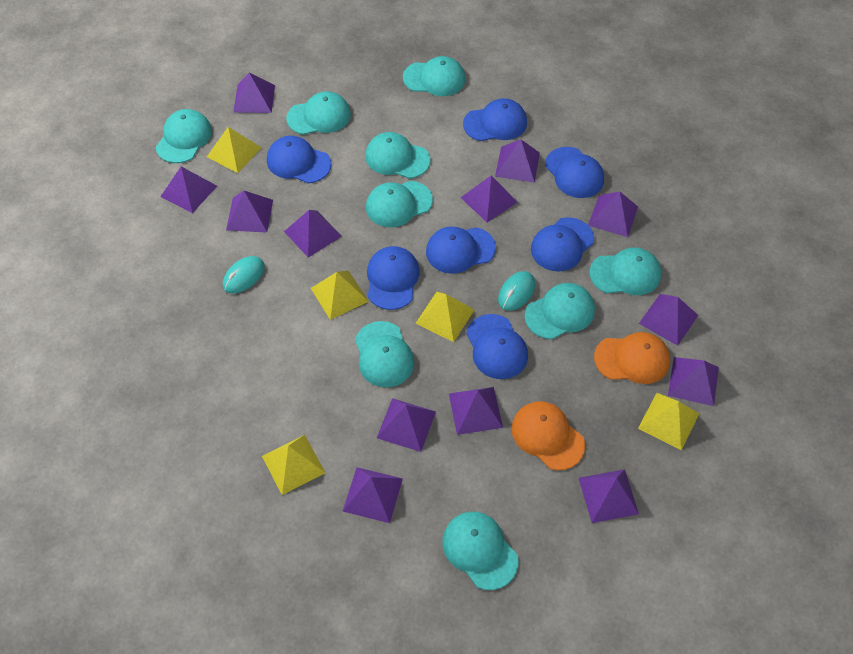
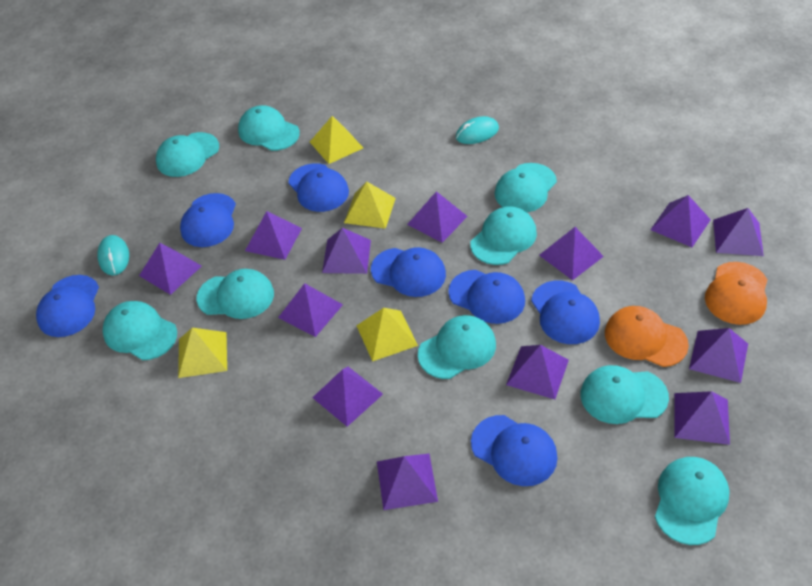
yellow pyramid: [207,127,262,173] [262,435,325,495] [311,271,369,320] [415,292,475,342] [638,393,699,450] = 5 -> [178,328,227,378] [310,116,363,164] [344,181,396,229] [356,308,418,362] = 4

